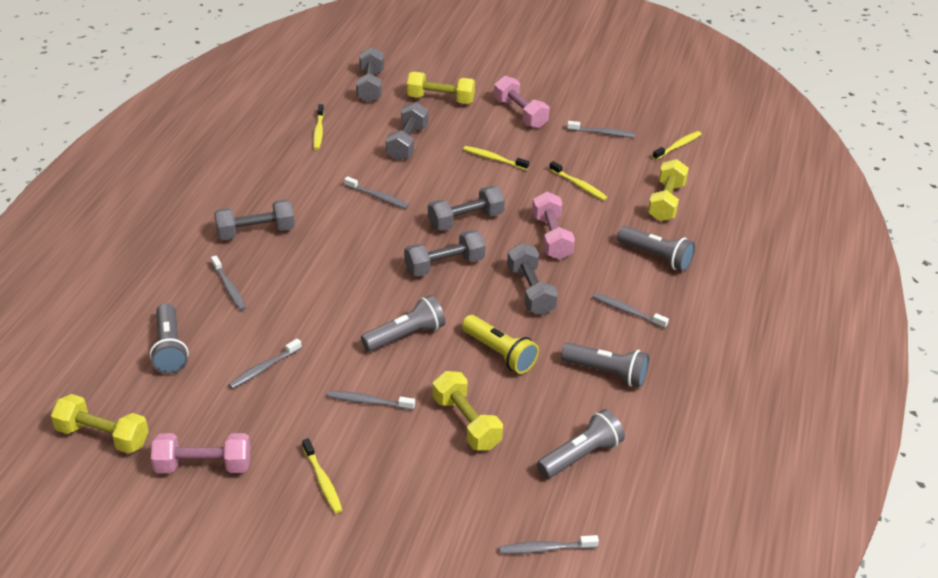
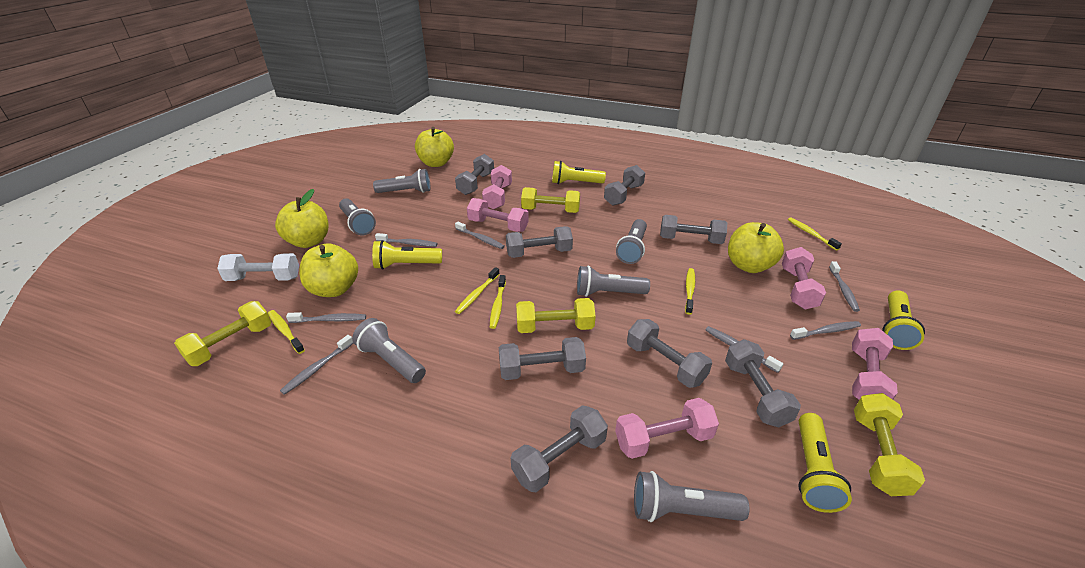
grey dumbbell: [214,200,295,240] [356,47,384,102] [386,102,428,161] [404,230,486,277] [428,186,505,231] [507,243,558,315] = 6 -> [455,154,494,195] [499,337,586,380] [506,226,573,258] [511,405,608,492] [604,165,645,206] [627,319,712,388] [660,215,727,244] [725,339,801,427] = 8
grey flashlight: [150,303,189,374] [361,295,445,352] [537,409,625,479] [561,342,649,387] [617,226,695,271] = 5 -> [339,198,376,235] [352,318,426,383] [373,169,431,193] [577,266,650,297] [616,219,647,264] [634,471,749,522] = 6
pink dumbbell: [151,433,250,473] [494,76,550,128] [532,192,575,260] = 3 -> [467,198,529,232] [482,165,512,210] [615,398,719,459] [782,247,826,309] [852,328,898,400] = 5
white dumbbell: none = 0 -> [217,253,299,281] = 1
yellow apple: none = 0 -> [275,189,329,248] [299,243,358,297] [415,127,454,167] [728,222,784,273] = 4
yellow flashlight: [462,315,539,374] = 1 -> [372,240,442,270] [552,161,606,184] [798,413,852,513] [882,290,925,350] = 4

